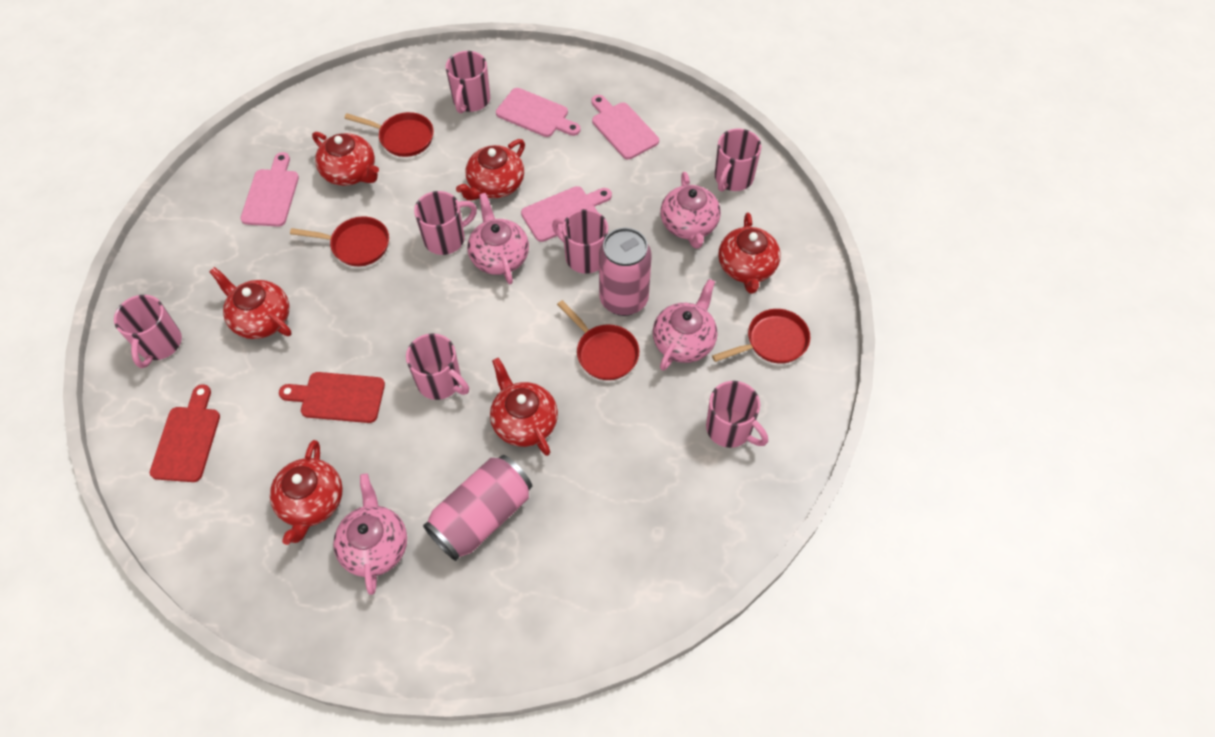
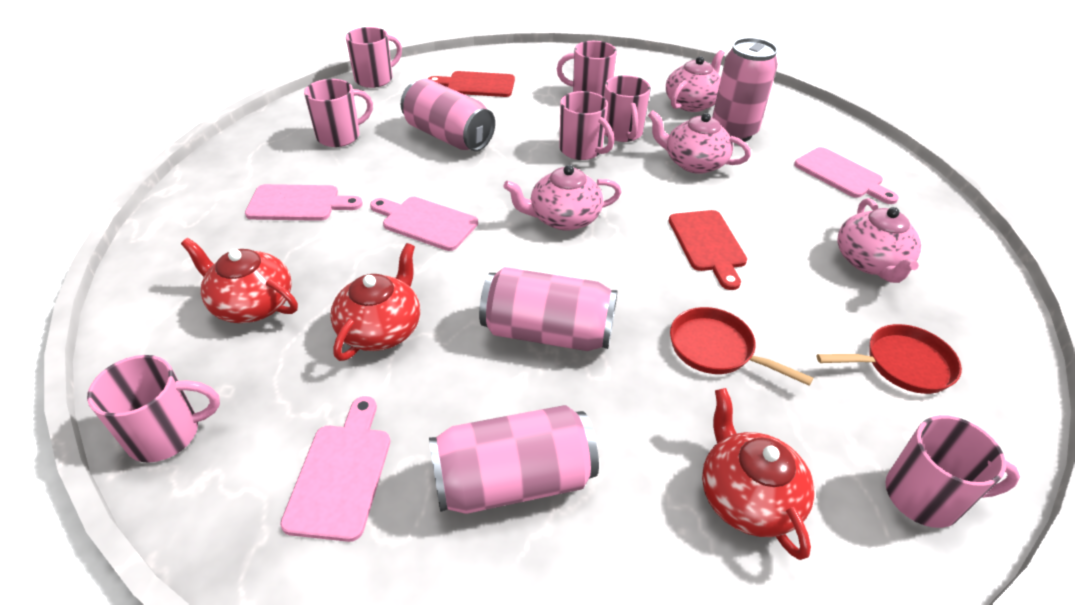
pink can: [423,455,532,561] [599,228,652,316] = 2 -> [401,79,495,151] [429,405,599,514] [479,267,618,351] [712,38,778,142] = 4
red pan: [290,217,389,266] [344,112,434,157] [557,300,639,380] [712,309,810,364] = 4 -> [670,307,813,386] [817,324,962,394] = 2
red teapot: [209,267,292,339] [270,440,343,545] [312,132,379,186] [456,139,525,200] [490,358,558,456] [718,213,781,293] = 6 -> [181,238,298,323] [330,243,420,361] [702,388,815,560] = 3

